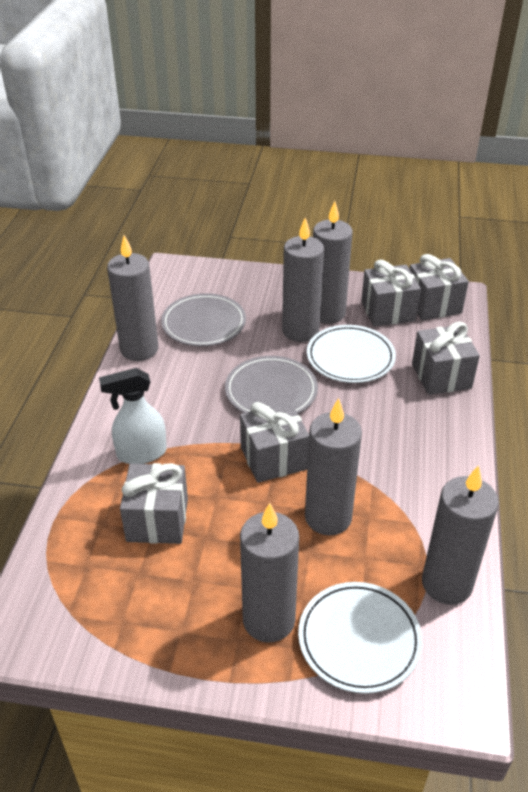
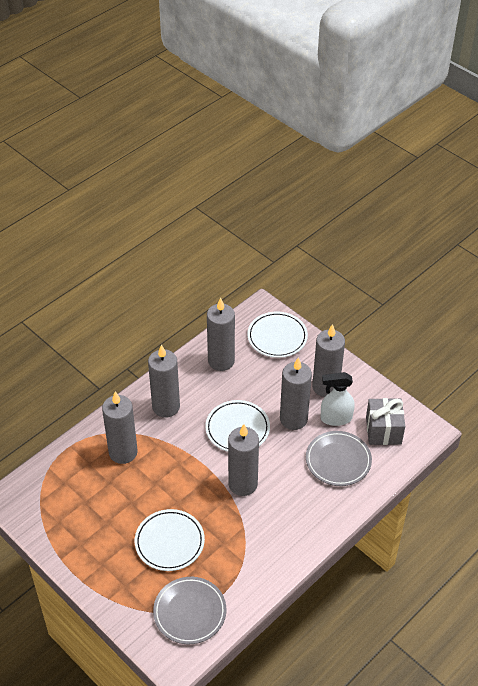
grey gift: [120,463,188,544] [240,402,309,483] [361,260,421,326] [409,254,469,320] [412,322,480,395] = 5 -> [366,398,405,445] = 1
white plate: [298,582,422,694] [307,325,396,383] = 2 -> [135,509,205,571] [205,400,270,452] [247,312,308,358] = 3

